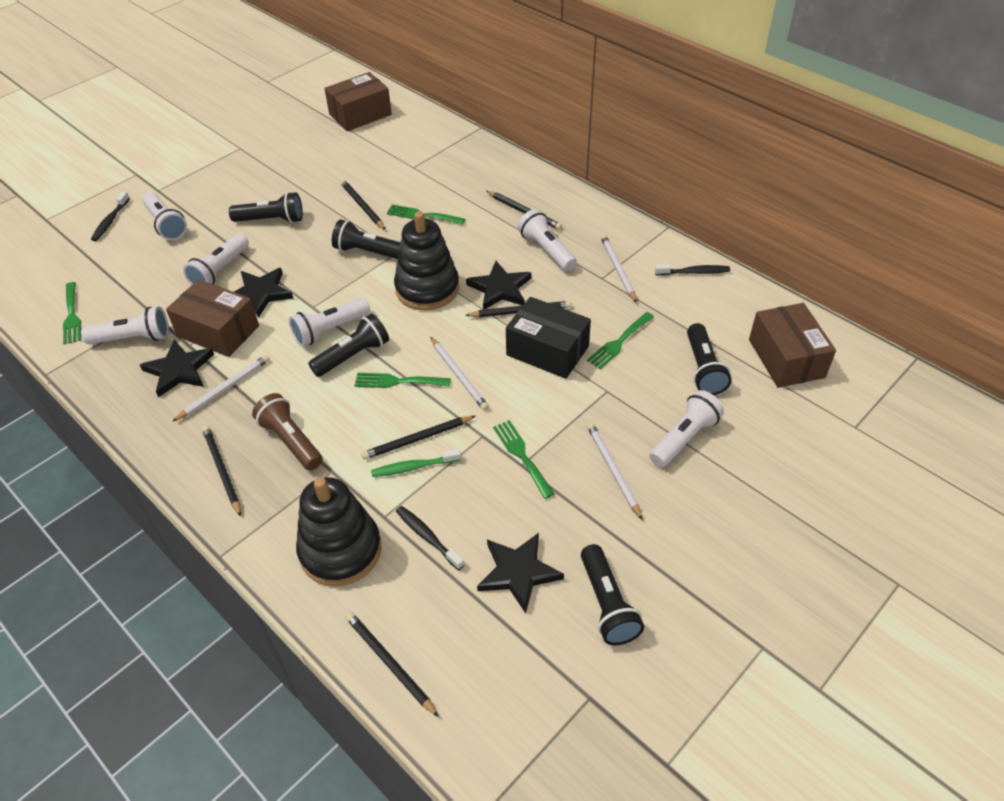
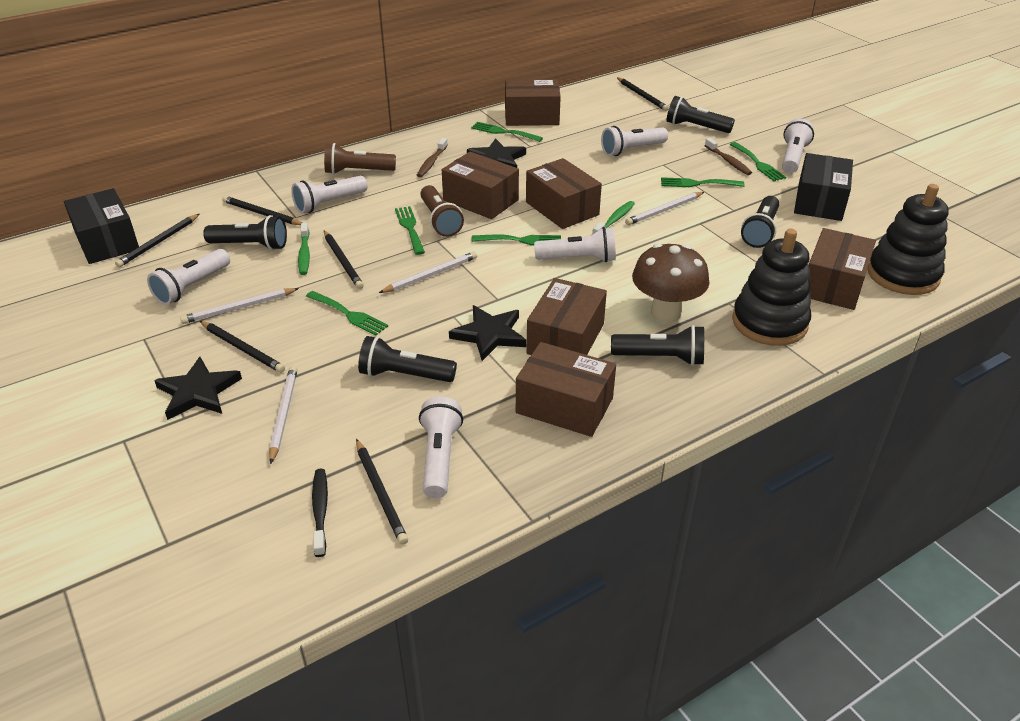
black box: [506,297,591,379] = 1 -> [64,188,139,264] [794,153,853,221] = 2
black star: [140,339,214,398] [234,268,293,318] [466,261,531,310] [477,533,564,613] = 4 -> [154,357,242,420] [449,305,526,361] [467,138,526,168] = 3
black toothbrush: [91,192,130,241] [396,506,465,570] [655,264,730,276] = 3 -> [312,469,328,557] = 1
brown box: [166,279,259,357] [324,72,392,131] [749,303,836,388] = 3 -> [442,151,519,219] [505,79,561,126] [516,342,616,437] [526,158,602,229] [527,278,607,355] [809,228,876,310] = 6
brown flashlight: [252,393,323,471] = 1 -> [324,143,396,174] [420,185,464,237] = 2
brown mushroom: none = 0 -> [632,243,709,323] = 1
brown toothbrush: none = 0 -> [417,138,448,177] [704,138,752,175] = 2
green fork: [63,282,81,344] [354,373,451,388] [387,205,465,225] [493,420,554,499] [587,312,654,369] = 5 -> [306,291,388,336] [395,206,425,255] [471,122,543,142] [472,234,561,245] [661,177,745,187] [730,142,786,181] = 6
green toothbrush: [371,449,461,477] = 1 -> [298,223,310,275] [592,201,635,235] = 2

